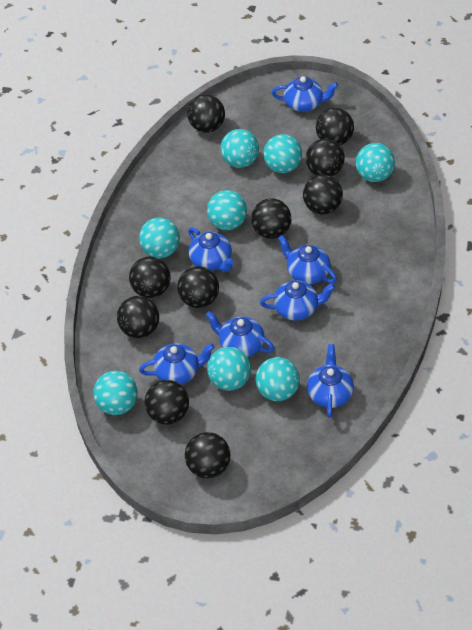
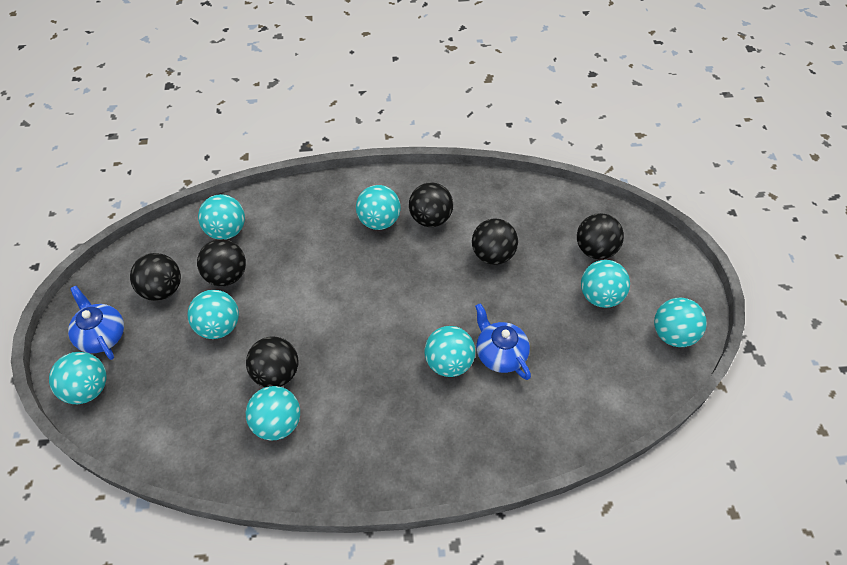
black ball: [117,296,159,338] [129,256,171,298] [145,380,189,425] [177,266,219,308] [185,432,231,478] [187,95,225,133] [251,198,291,239] [303,175,343,214] [306,139,345,176] [316,108,354,145] = 10 -> [130,253,181,301] [197,239,246,286] [246,337,298,387] [409,183,453,227] [472,218,518,265] [577,213,624,260] = 6
blue teapot: [139,343,215,385] [188,227,234,272] [206,311,274,357] [260,280,335,321] [271,76,338,112] [278,235,337,284] [307,344,354,418] = 7 -> [68,286,124,360] [475,303,531,380] = 2

